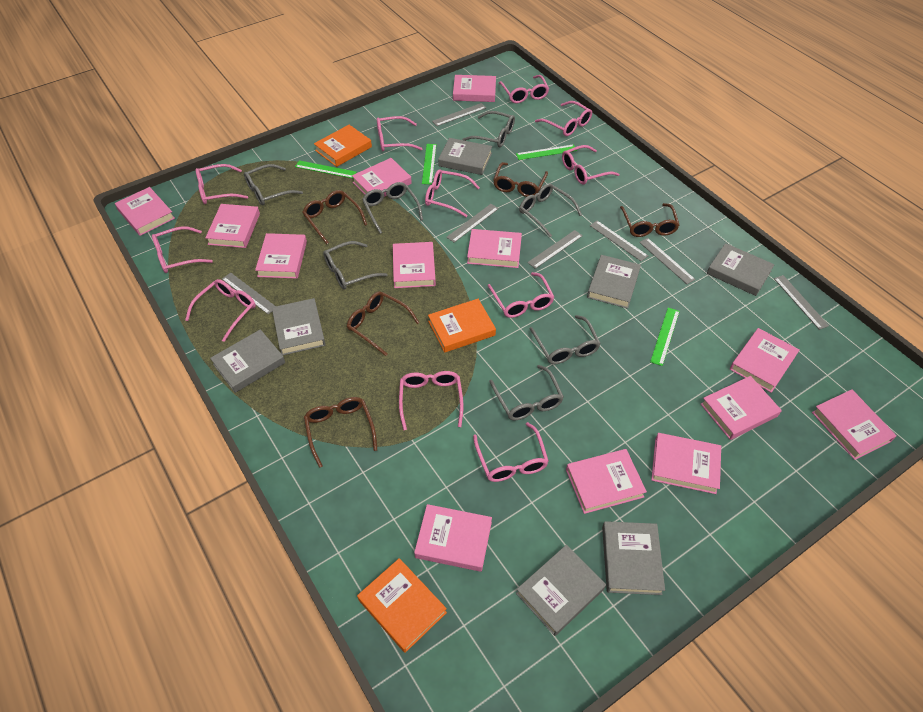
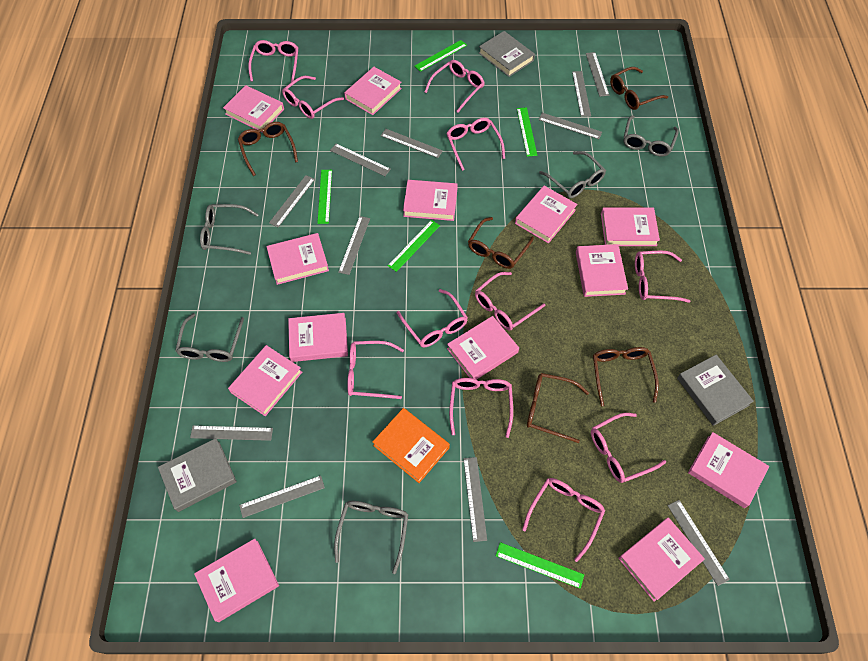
green ruler: [295,160,356,178] [422,144,437,184] [516,144,577,160] [650,308,680,366] = 4 -> [317,170,332,224] [388,220,440,272] [415,40,467,72] [496,542,584,589] [517,107,537,157] = 5
grey book: [210,329,285,393] [272,298,326,355] [438,138,492,175] [516,545,606,636] [587,255,641,309] [602,521,665,595] [707,243,775,296] = 7 -> [158,438,237,512] [479,31,535,77] [677,355,754,426] = 3
grey glasses: [244,164,303,206] [323,241,388,290] [362,182,423,234] [462,111,515,147] [489,365,564,421] [519,183,582,237] [530,315,601,364] = 7 -> [175,313,244,362] [200,204,259,255] [334,501,408,574] [539,151,606,198] [624,116,679,156] = 5
grey ruler: [222,273,276,314] [432,103,486,126] [446,204,499,243] [527,230,583,269] [590,221,648,261] [639,238,695,284] [774,275,829,330] = 7 -> [190,426,273,441] [239,476,325,518] [269,175,315,227] [330,144,391,176] [338,216,370,275] [381,129,443,158] [463,457,487,542] [538,113,602,139] [572,71,591,117] [586,52,609,97] [668,500,730,586] = 11
orange book: [314,125,372,167] [357,558,447,653] [428,299,496,353] = 3 -> [373,408,450,483] = 1

